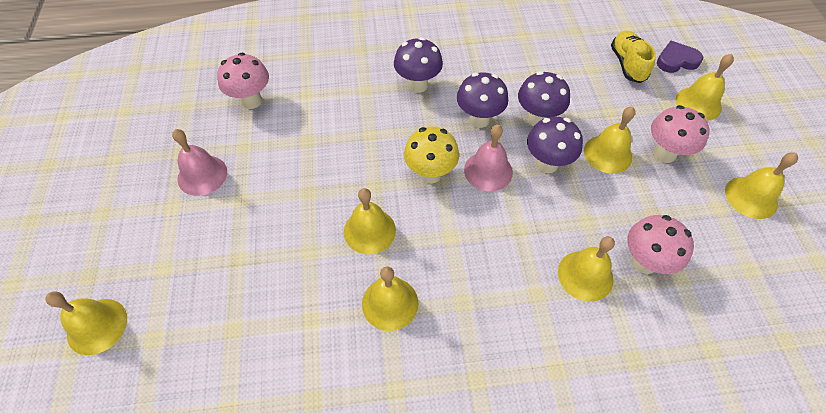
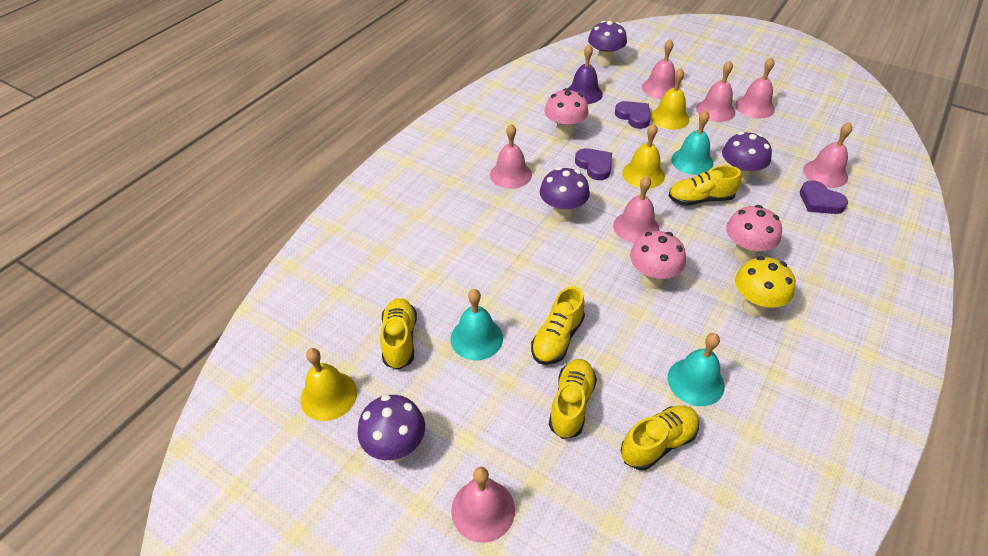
pink bell: [172,129,227,196] [464,125,513,191] = 2 -> [451,467,515,543] [490,124,532,189] [613,176,660,243] [642,39,675,99] [696,61,735,122] [735,57,775,119] [803,122,852,188] = 7
purple bell: none = 0 -> [568,44,603,104] = 1
purple heart: [657,41,703,73] = 1 -> [575,148,612,180] [615,101,651,129] [800,180,848,214] = 3
turquoise bell: none = 0 -> [450,289,503,360] [668,333,725,406] [671,110,714,175] = 3
yellow bell: [45,291,127,355] [344,188,396,254] [362,266,418,331] [558,236,615,302] [584,107,635,174] [675,54,734,121] [725,152,798,219] = 7 -> [300,348,357,421] [622,123,665,188] [651,68,689,130] = 3
yellow shoe: [611,31,656,83] = 1 -> [380,298,417,370] [531,286,585,365] [549,359,597,439] [621,406,699,470] [668,165,741,206] = 5

